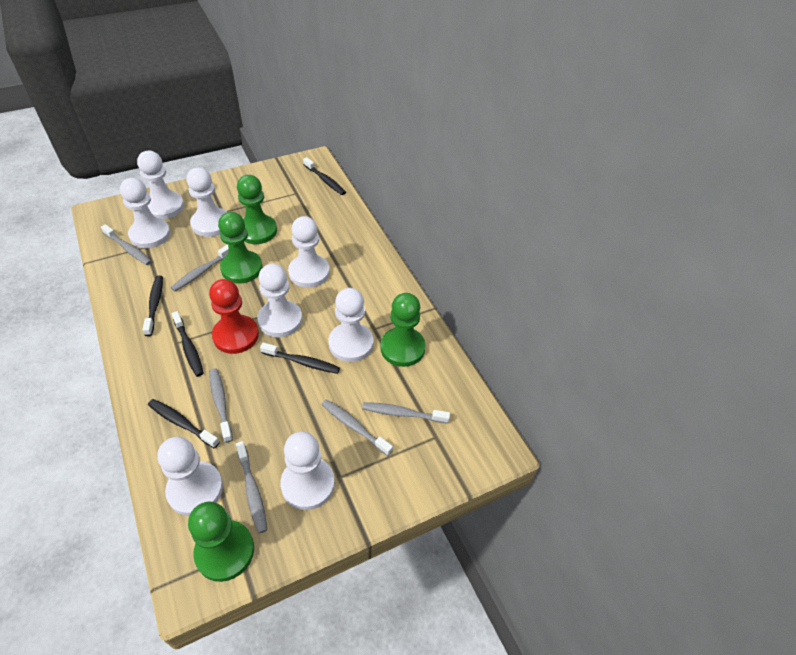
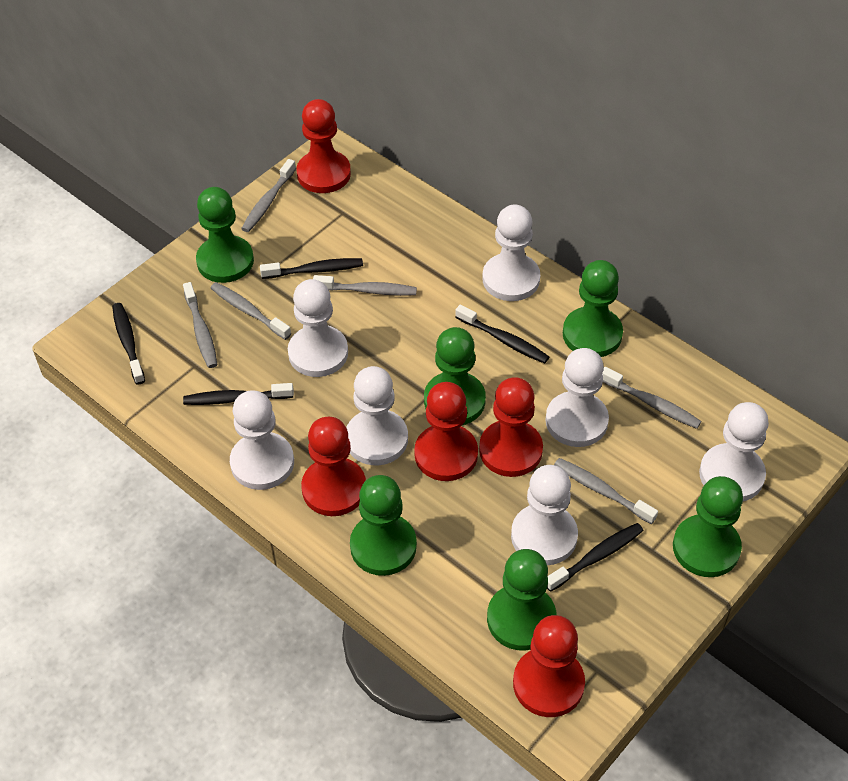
green pawn: [188,502,254,582] [218,212,263,283] [237,175,277,244] [380,293,426,367] = 4 -> [196,187,254,283] [350,475,417,576] [424,327,486,425] [487,549,557,651] [563,260,623,357] [673,476,743,577] = 6
red pawn: [209,279,259,354] = 1 -> [297,99,351,193] [301,417,366,516] [414,382,478,481] [479,377,543,477] [513,615,585,717] = 5
white pawn: [120,178,170,248] [137,151,184,219] [157,437,223,516] [187,167,226,237] [258,264,302,337] [280,431,335,510] [288,216,330,288] [328,288,374,362] = 8 -> [230,390,294,490] [288,279,348,377] [346,366,408,465] [482,205,540,301] [511,465,578,565] [546,348,609,447] [699,402,769,501] = 7

